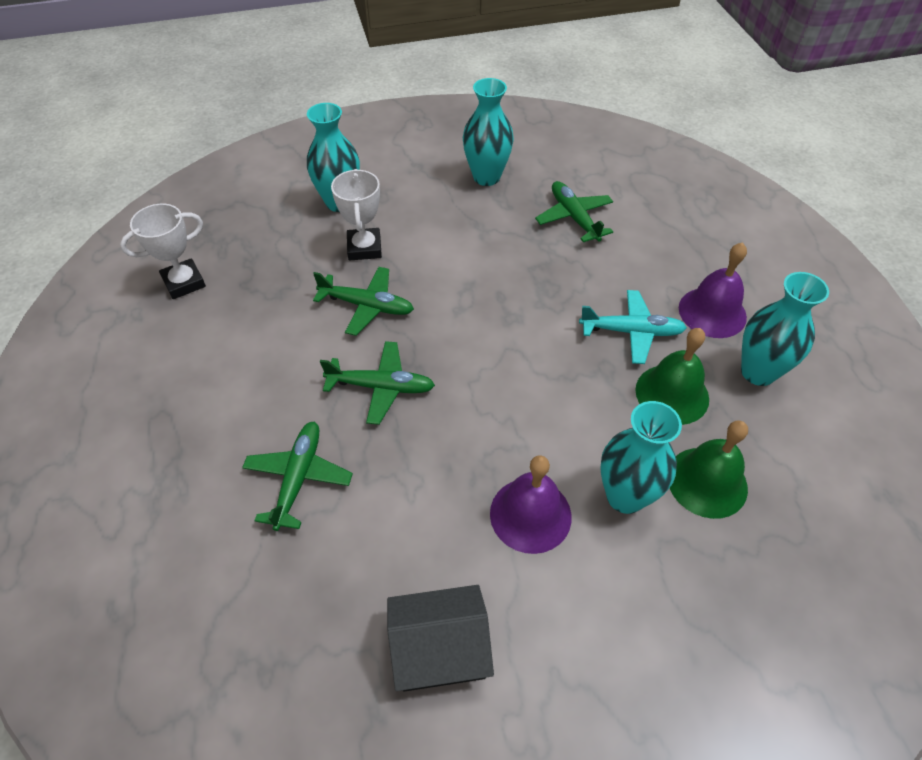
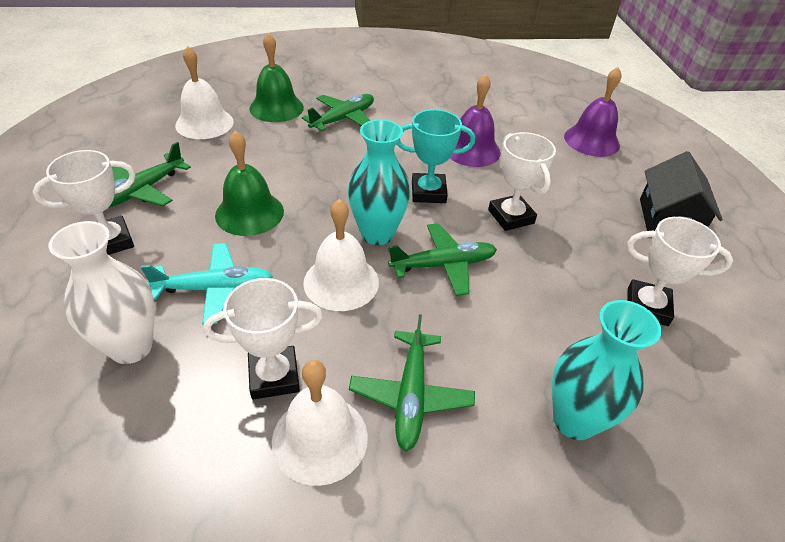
turquoise trophy: none = 0 -> [397,109,475,203] = 1
turquoise vase: [307,103,360,212] [463,78,514,186] [600,401,682,514] [741,272,829,386] = 4 -> [348,119,411,245] [552,300,662,440] = 2
white bell: none = 0 -> [175,46,234,139] [272,360,368,486] [303,199,379,311] = 3
white trophy: [120,204,206,299] [331,169,382,261] = 2 -> [33,150,135,255] [204,278,323,399] [488,132,556,231] [627,217,733,326] = 4
white vase: none = 0 -> [49,221,155,364] = 1

